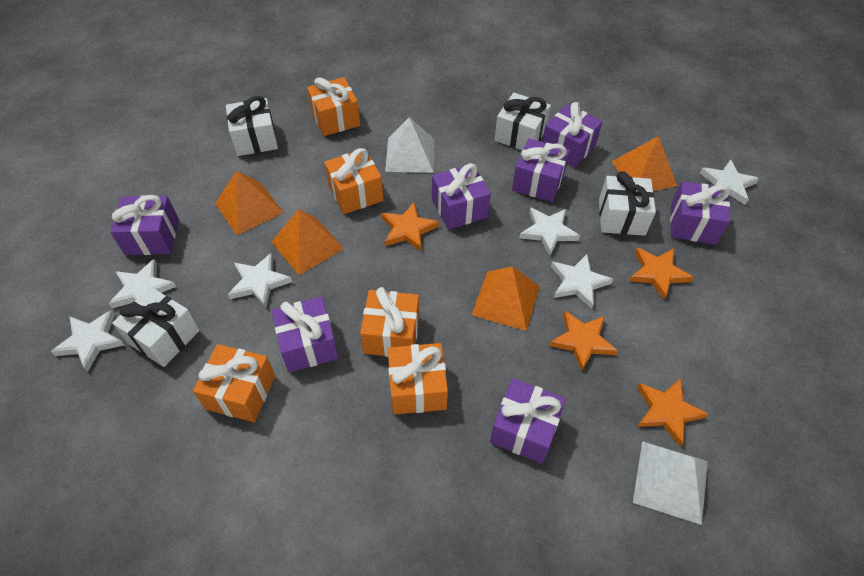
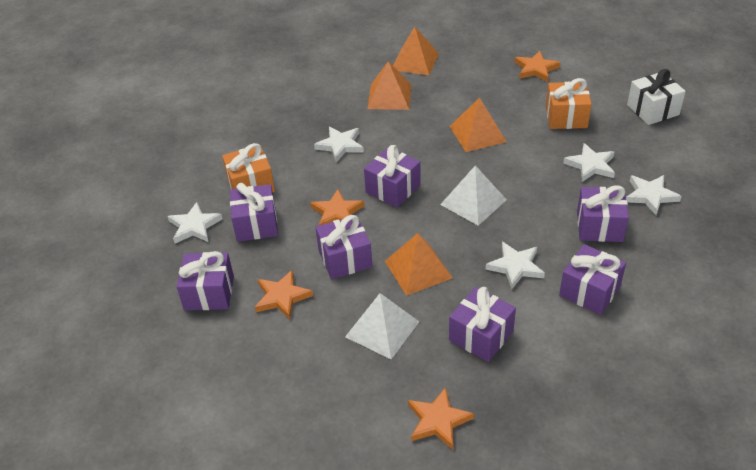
orange gift: [193,344,275,422] [307,77,360,136] [324,148,383,214] [360,287,419,357] [388,343,448,415] = 5 -> [222,143,275,192] [546,78,592,129] = 2
white gift: [112,287,200,367] [226,96,278,156] [495,93,551,150] [599,171,656,236] = 4 -> [627,69,686,125] = 1
white star: [51,310,124,372] [109,259,176,308] [228,253,292,308] [519,207,580,256] [551,254,613,309] [700,159,759,205] = 6 -> [168,202,222,243] [314,126,364,162] [486,242,545,289] [563,143,615,182] [626,175,681,215] = 5

